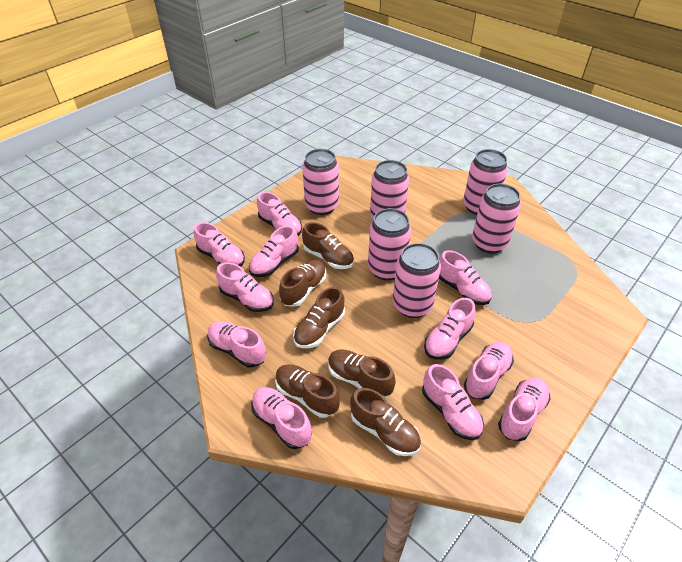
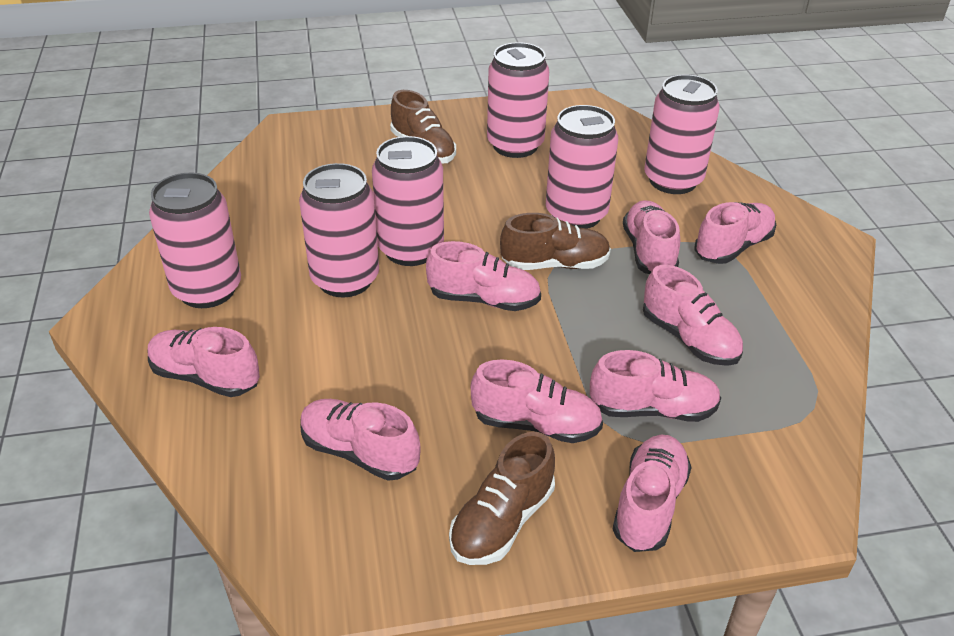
brown shoe: [275,364,340,418] [279,260,326,307] [293,287,345,348] [302,222,354,269] [328,350,396,398] [350,388,421,456] = 6 -> [390,90,456,164] [449,432,555,565] [500,213,611,270] = 3
pink shoe: [194,222,245,267] [207,321,266,367] [216,262,273,312] [249,226,299,277] [251,387,312,449] [257,192,302,236] [422,364,484,440] [424,298,475,360] [439,250,492,305] [464,342,514,400] [498,378,551,441] = 11 -> [148,327,260,397] [300,399,421,481] [426,241,541,311] [471,360,603,443] [590,350,721,422] [613,435,692,552] [623,200,680,274] [643,265,743,366] [694,202,776,264] = 9

